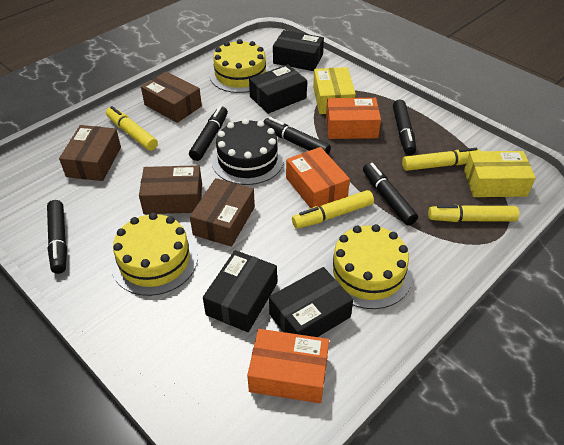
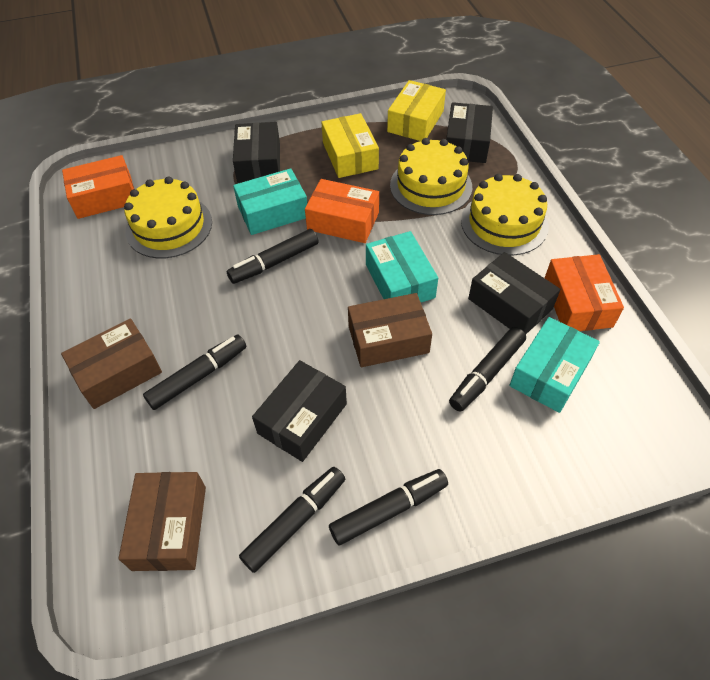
black cake: [211,118,284,185] = 1 -> none = 0
brown box: [59,125,121,181] [139,165,202,214] [141,71,202,123] [190,178,255,247] = 4 -> [61,318,162,409] [119,472,206,571] [348,293,432,367] = 3
turquoise box: none = 0 -> [233,168,307,235] [366,231,438,302] [509,317,600,413] = 3
yellow marker: [106,106,158,151] [292,190,374,229] [402,148,481,171] [428,205,519,222] = 4 -> none = 0

